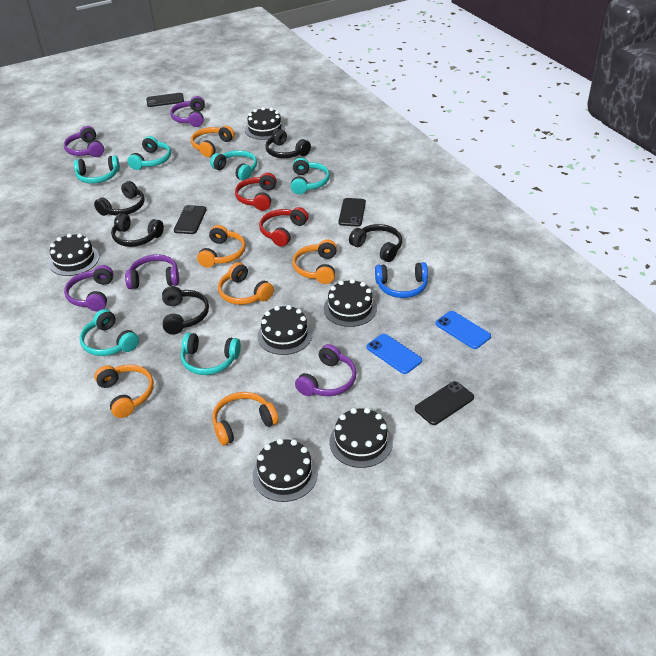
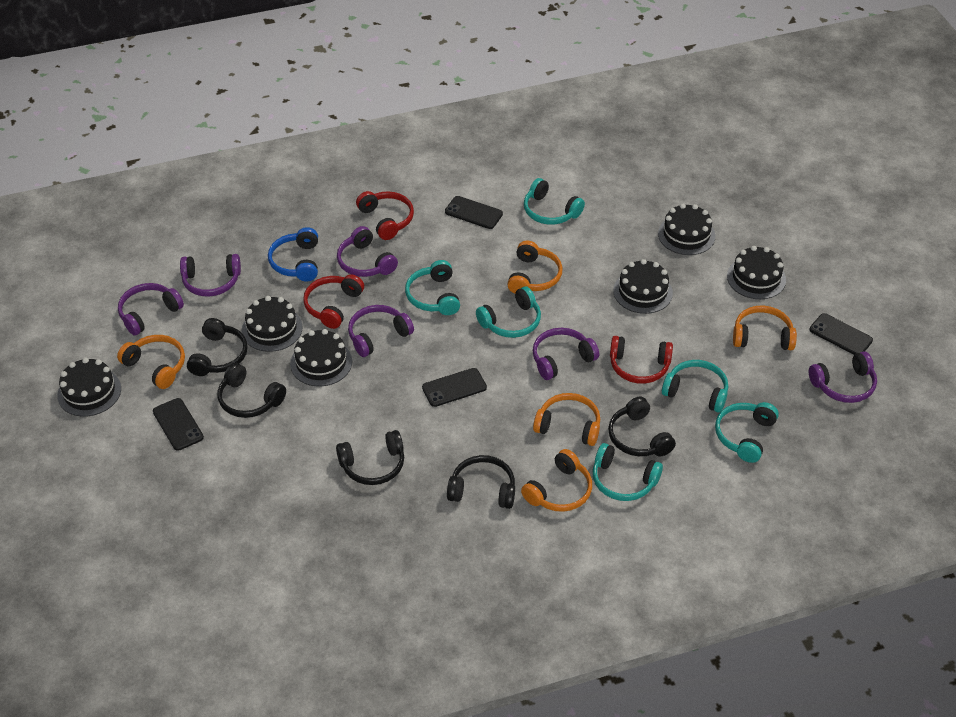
blue phone: [366,334,422,374] [436,311,491,349] = 2 -> none = 0
orange headphones: [94,364,154,418] [191,125,235,157] [197,225,246,267] [212,392,279,446] [218,262,274,305] [292,239,337,284] = 6 -> [117,335,185,389] [507,240,563,294] [521,449,592,512] [533,393,600,446] [733,305,797,350] = 5
purple headphones: [64,126,104,157] [64,265,114,311] [125,254,179,289] [170,96,205,127] [295,344,356,396] = 5 -> [118,283,184,335] [180,254,241,297] [337,226,398,277] [348,305,414,357] [533,328,599,380] [809,351,877,403] = 6
red headphones: [235,173,277,211] [259,207,308,247] = 2 -> [303,274,364,329] [356,191,414,240] [610,336,673,384] = 3

